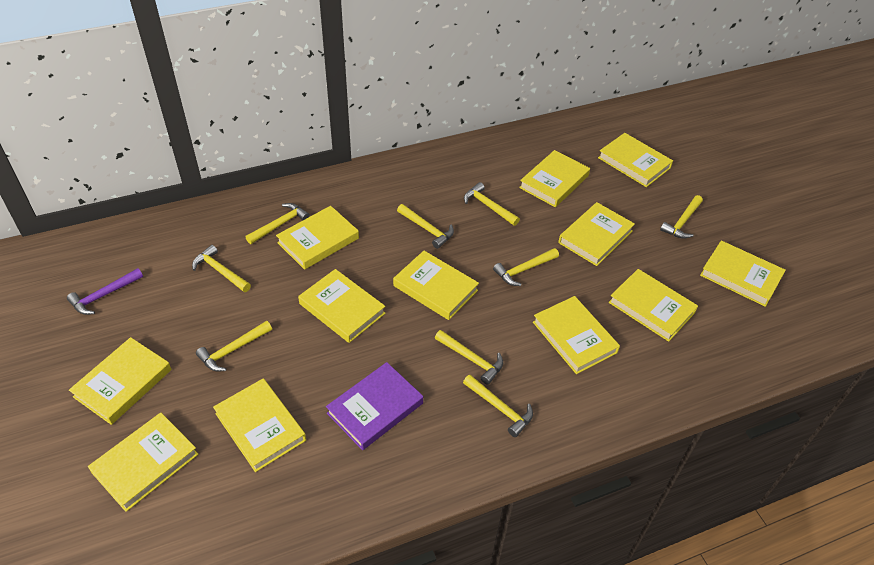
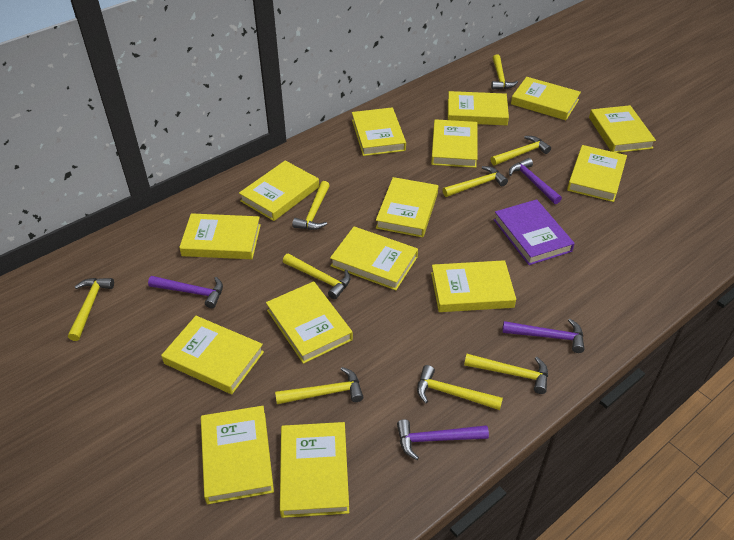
purple hammer: [67,268,143,315] = 1 -> [148,276,223,308] [397,419,489,460] [502,319,584,353] [509,158,562,204] = 4
yellow book: [69,337,172,425] [88,413,198,512] [213,378,306,472] [276,206,359,270] [298,269,386,343] [393,251,479,320] [519,150,590,207] [533,296,620,374] [558,202,635,266] [598,133,673,187] [609,269,698,342] [700,240,786,307] = 12 -> [161,316,264,394] [179,213,261,259] [201,406,274,504] [239,160,319,221] [266,281,353,364] [280,422,349,518] [330,227,418,290] [352,107,406,156] [376,177,438,237] [431,119,477,168] [431,260,516,312] [448,91,509,125] [511,77,581,120] [567,145,627,202] [589,105,656,153] = 15

